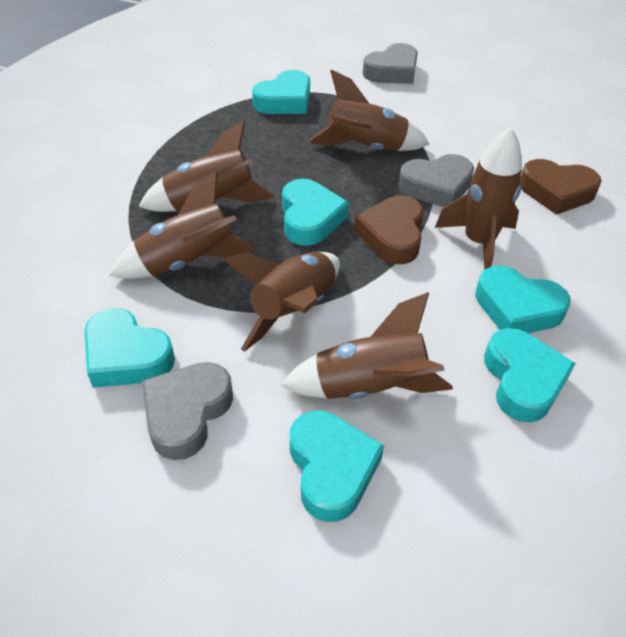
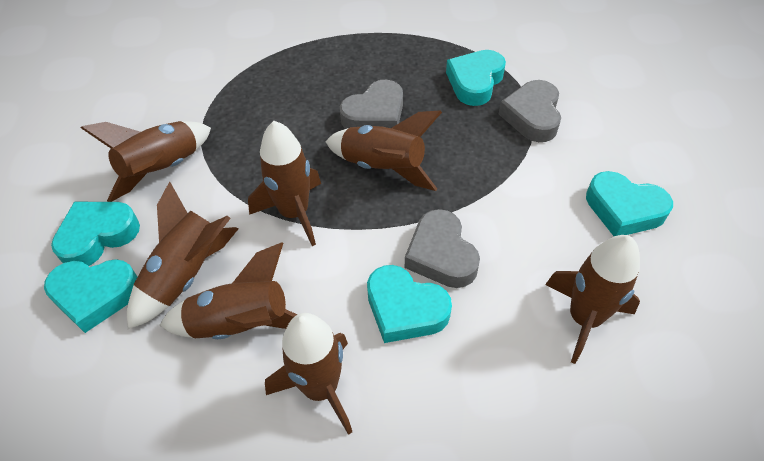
brown heart: [354,195,424,264] [519,159,602,215] = 2 -> none = 0
brown rocket: [109,170,257,279] [139,120,274,212] [223,251,340,352] [281,292,453,399] [308,69,429,151] [435,127,522,270] = 6 -> [81,121,211,202] [127,181,238,329] [159,242,298,339] [248,121,321,246] [265,313,352,435] [325,110,442,191] [545,235,640,364] = 7
turquoise heart: [85,308,175,388] [252,70,310,114] [282,179,349,246] [290,411,384,522] [475,266,570,333] [484,328,576,422] = 6 -> [44,259,137,333] [51,202,140,266] [367,265,452,343] [446,50,506,106] [586,171,673,236] = 5

